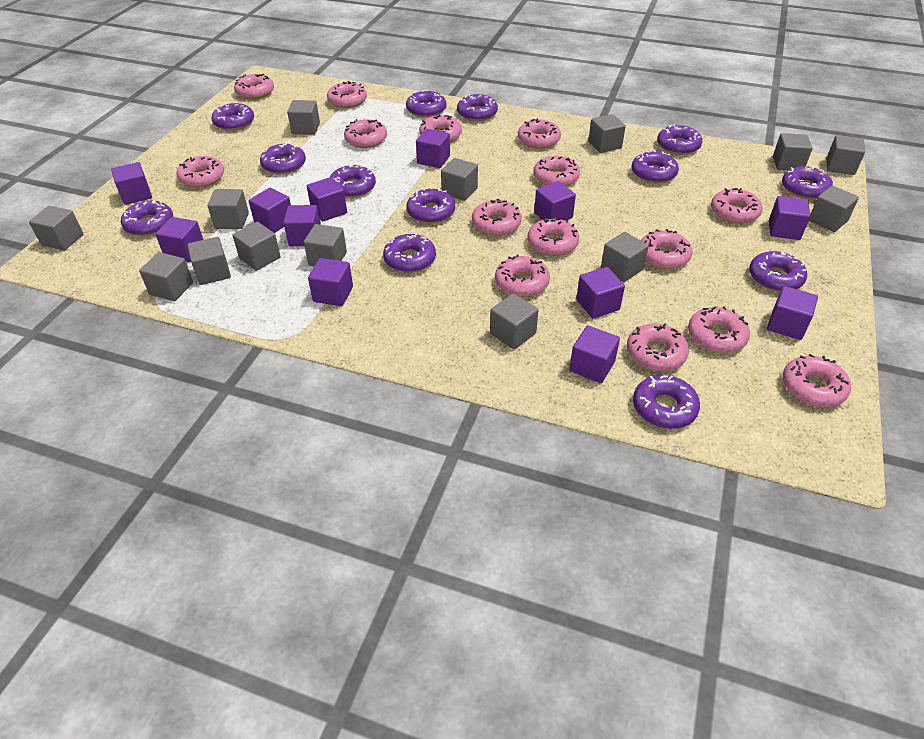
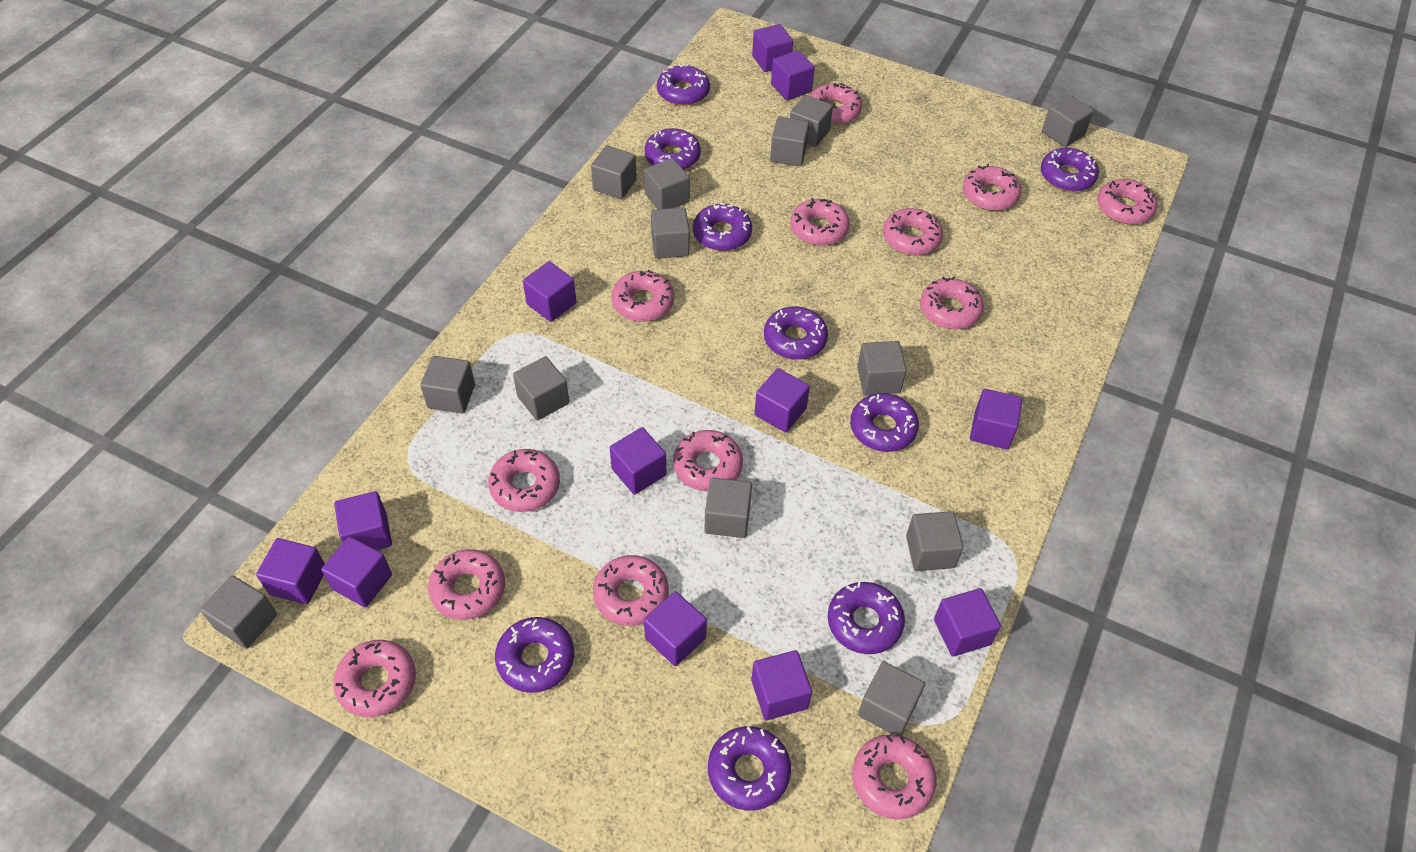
grey cube: [29,206,83,250] [139,252,193,301] [187,237,231,285] [207,189,249,229] [232,222,281,271] [287,100,320,135] [304,224,347,266] [441,158,478,201] [490,294,538,349] [588,114,626,153] [601,232,649,282] [773,133,813,170] [809,186,859,232] [826,135,865,175] = 14 -> [200,575,277,649] [420,356,475,414] [513,356,569,421] [591,145,637,199] [644,158,690,209] [651,207,690,259] [704,478,752,538] [770,117,809,166] [790,95,833,147] [857,341,906,395] [858,661,925,736] [906,511,964,571] [1042,95,1094,147] = 13
pink donut: [176,156,224,188] [234,74,274,99] [327,81,367,108] [344,119,387,148] [419,114,462,142] [472,199,522,236] [495,254,550,297] [518,119,561,149] [527,217,579,256] [533,156,580,186] [627,323,689,371] [641,229,693,269] [688,306,750,353] [711,188,763,224] [783,354,851,407] = 15 -> [333,640,416,717] [428,549,505,620] [488,449,560,512] [593,555,669,626] [612,270,674,322] [673,430,743,491] [790,198,850,245] [810,83,862,124] [852,734,936,820] [883,208,943,255] [920,276,984,329] [963,164,1021,211] [1097,179,1157,224] = 13
purple donut: [121,200,173,236] [212,103,254,131] [260,142,306,174] [330,164,376,198] [383,233,436,273] [406,90,447,118] [406,187,455,223] [457,94,498,121] [632,150,679,183] [633,375,700,429] [657,124,703,155] [749,251,807,292] [782,166,833,199] = 13 -> [495,617,574,693] [644,128,701,170] [657,63,710,106] [693,202,752,251] [708,726,791,811] [764,306,828,360] [828,581,905,654] [850,393,919,452] [1041,148,1099,192] = 9

